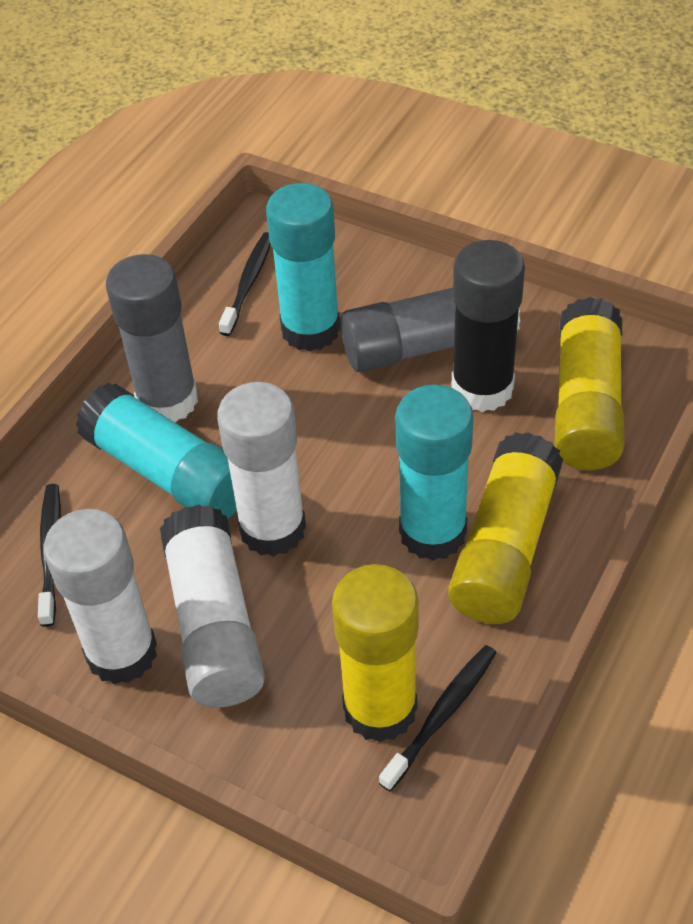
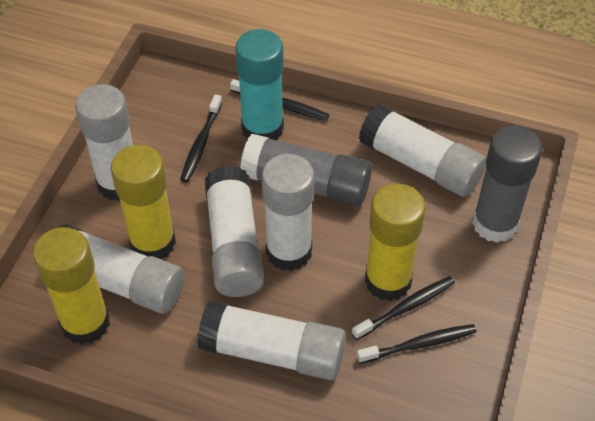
black glue stick: [451,240,525,412] = 1 -> none = 0
black toothbrush: [38,484,61,627] [219,232,271,336] [379,645,496,791] = 3 -> [180,94,222,182] [230,79,329,121] [352,276,455,340] [357,324,476,364] = 4
turquoise glue stick: [76,382,237,519] [266,183,340,352] [395,385,474,561] = 3 -> [235,29,284,140] = 1
white glue stick: [43,509,157,685] [160,504,265,708] [217,382,306,557] = 3 -> [59,224,184,313] [75,84,133,201] [197,300,346,380] [205,165,264,297] [262,154,315,271] [359,104,486,197] = 6

